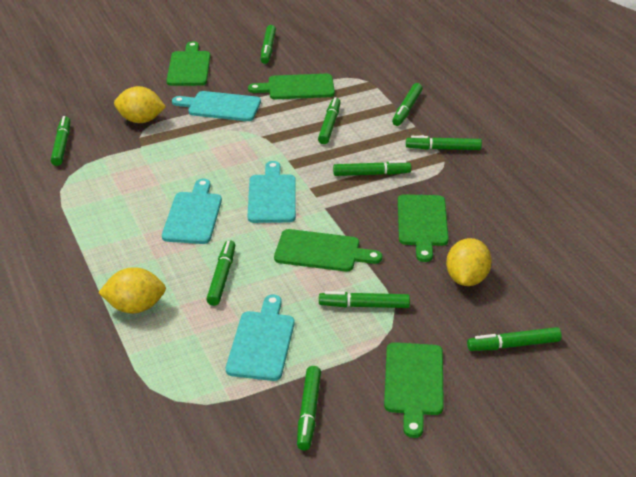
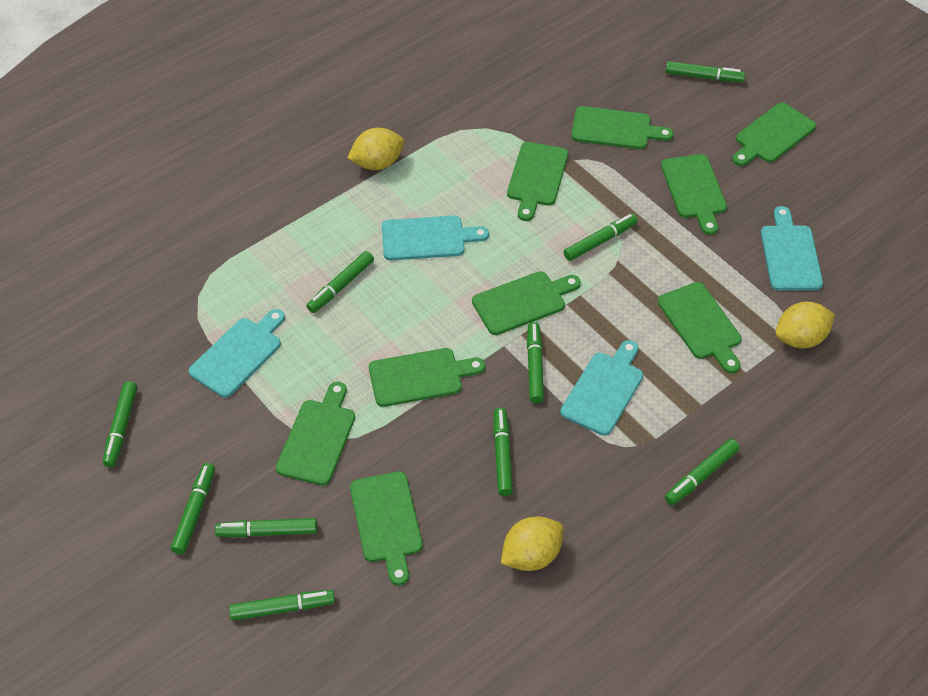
green cutting board: [166,41,210,86] [248,74,335,99] [274,229,382,272] [384,342,444,438] [398,194,449,262] = 5 -> [276,382,355,486] [350,471,423,586] [369,348,485,407] [472,271,581,335] [507,142,568,221] [571,106,674,149] [658,282,741,373] [661,154,727,235] [732,102,816,166] = 9

